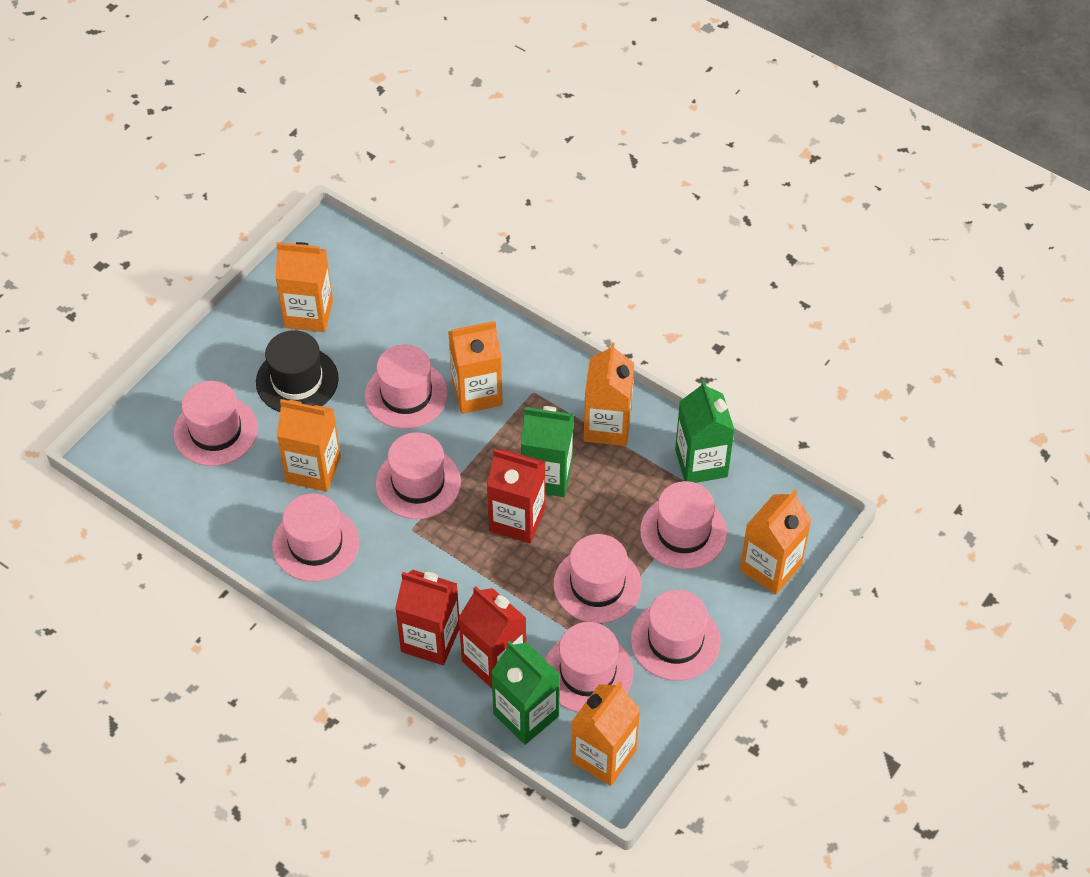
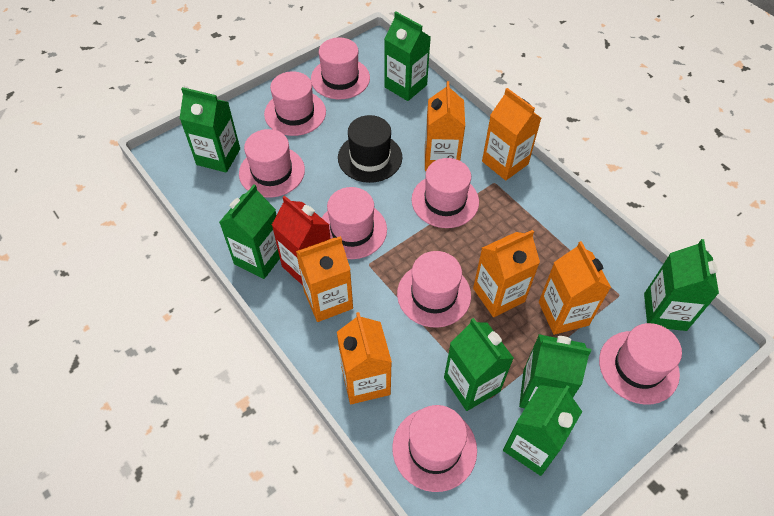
green carton: [491,641,560,745] [521,406,573,497] [675,380,735,483] = 3 -> [180,87,240,173] [219,185,280,279] [384,12,431,101] [444,318,514,411] [503,385,582,476] [519,334,591,408] [644,239,719,331] = 7
red carton: [395,570,459,665] [458,586,526,688] [487,449,545,543] = 3 -> [272,196,331,285] = 1

